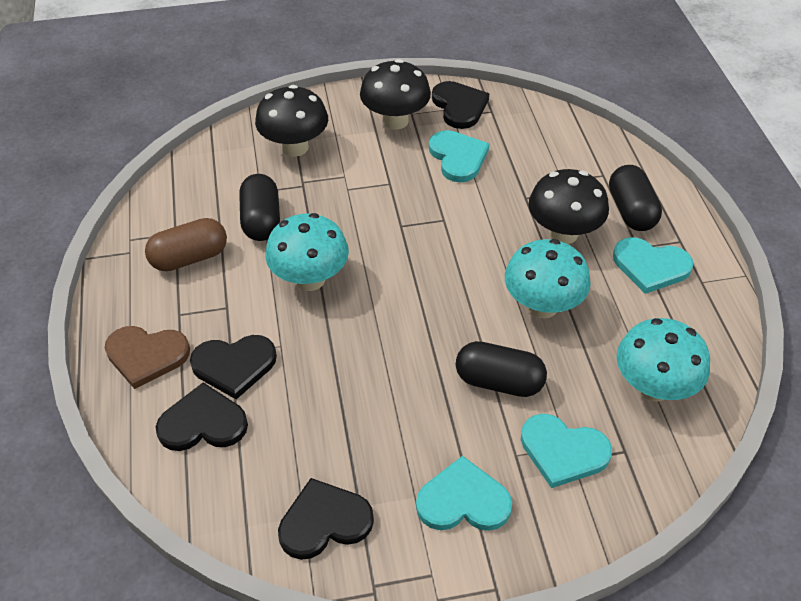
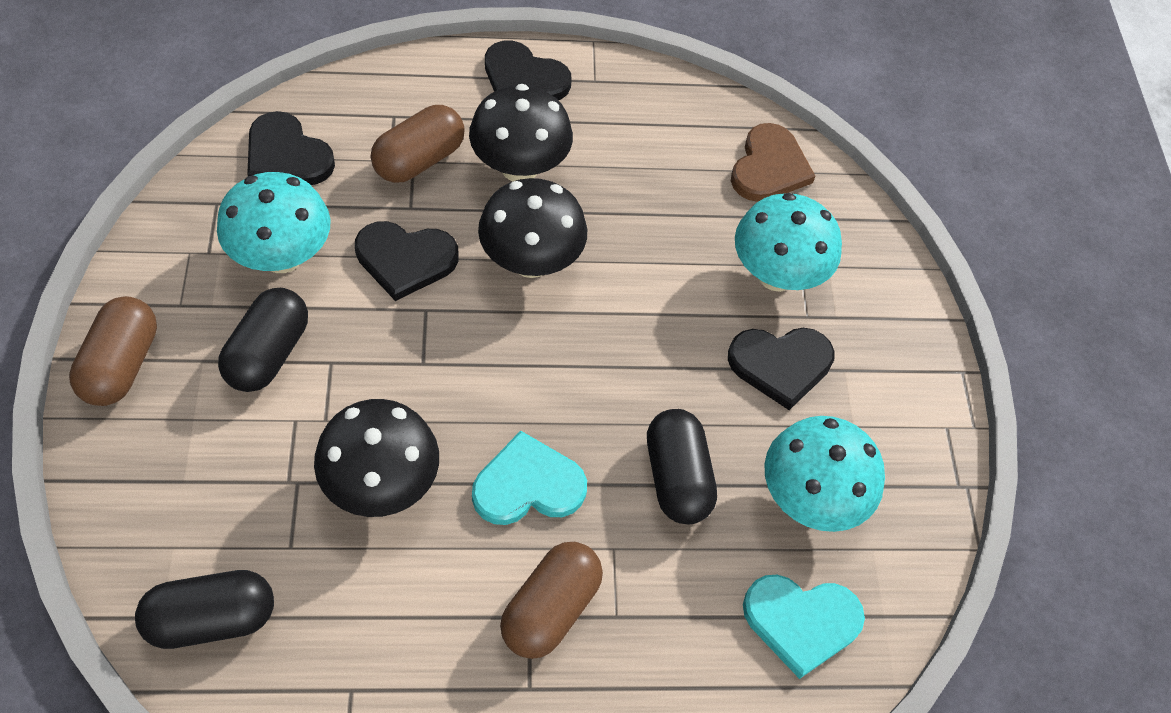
brown capsule: [145,218,227,271] = 1 -> [69,296,157,406] [371,105,465,183] [500,542,603,659] = 3
turquoise heart: [416,456,512,531] [429,130,489,183] [521,414,612,488] [613,237,693,294] = 4 -> [472,431,587,525] [743,575,865,679] = 2

